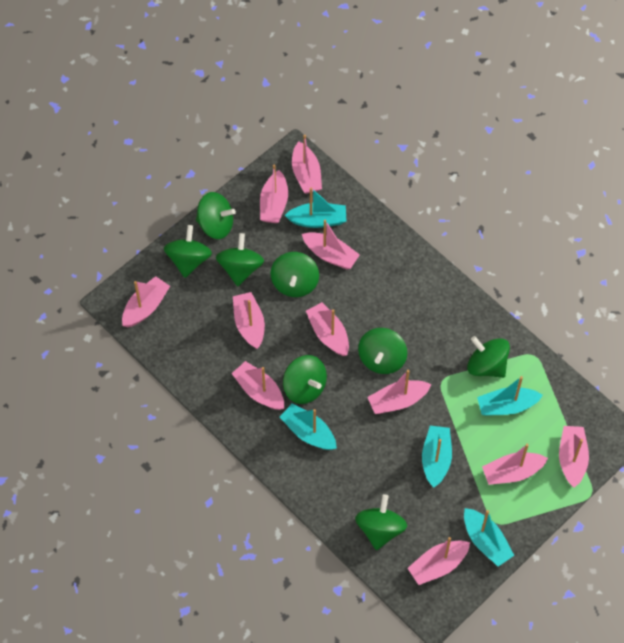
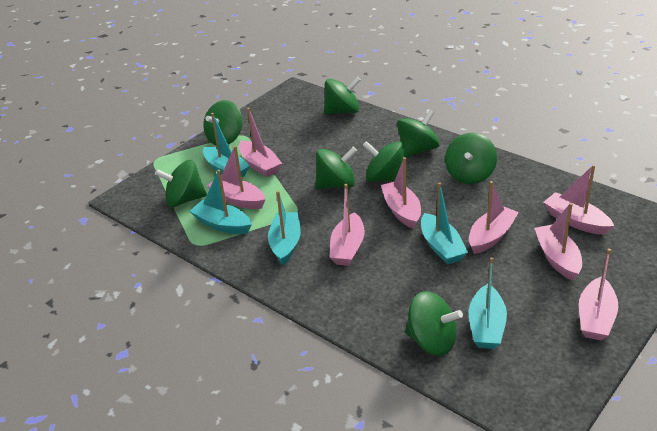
pink boat: [122,276,170,327] [231,361,284,410] [233,292,265,349] [260,164,288,223] [292,135,322,194] [302,219,360,269] [306,302,349,356] [368,370,431,414] [408,537,470,585] [482,444,548,485] [559,426,589,488] = 11 -> [207,146,266,209] [239,108,282,177] [330,184,365,266] [381,157,421,229] [469,181,519,254] [534,203,582,281] [543,165,614,235] [579,249,618,340] = 8

